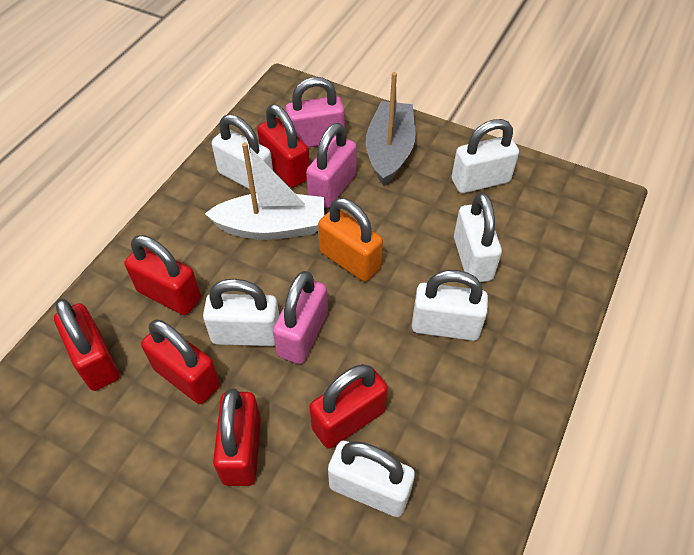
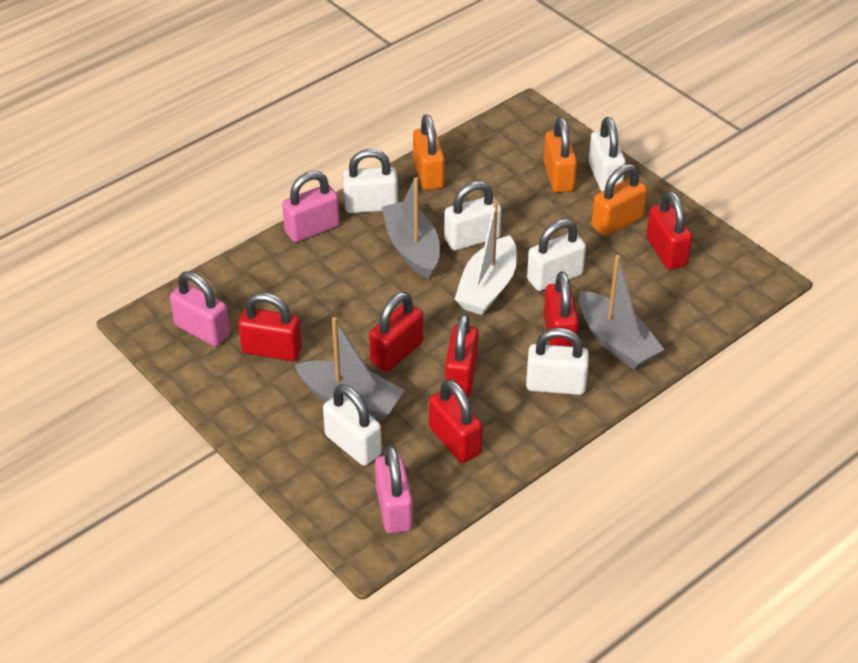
grey boat: [366,72,416,186] = 1 -> [295,317,405,421] [382,177,440,279] [579,255,664,369] = 3
orange padlock: [318,198,383,282] = 1 -> [413,114,445,190] [543,117,577,193] [591,164,647,236] = 3

